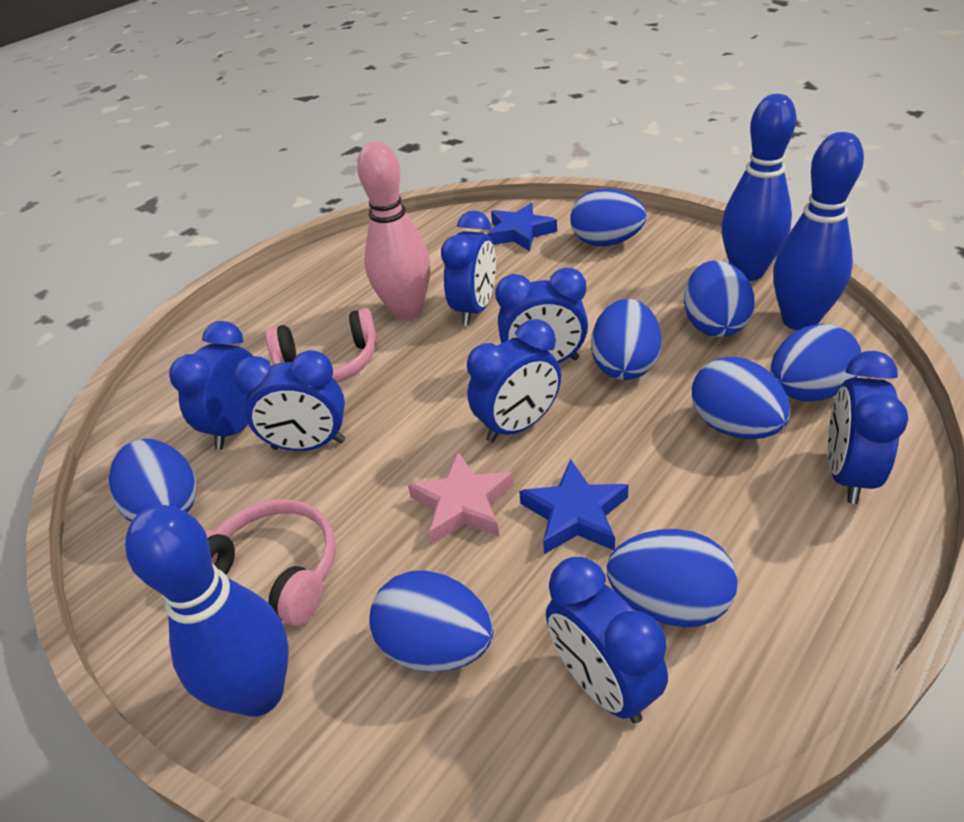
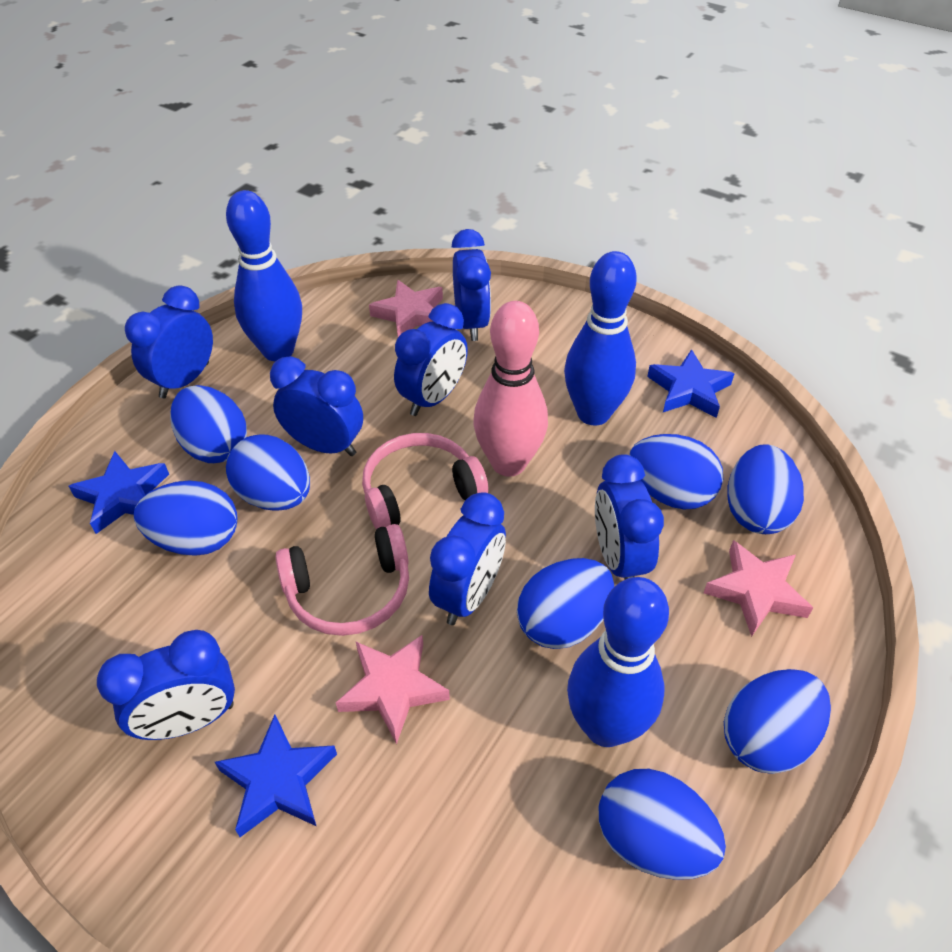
blue star: [487,203,557,251] [519,459,629,554] = 2 -> [69,451,169,534] [215,715,337,837] [647,349,735,418] = 3
pink star: [408,452,514,544] = 1 -> [336,635,450,744] [369,280,443,337] [703,540,813,637] = 3

